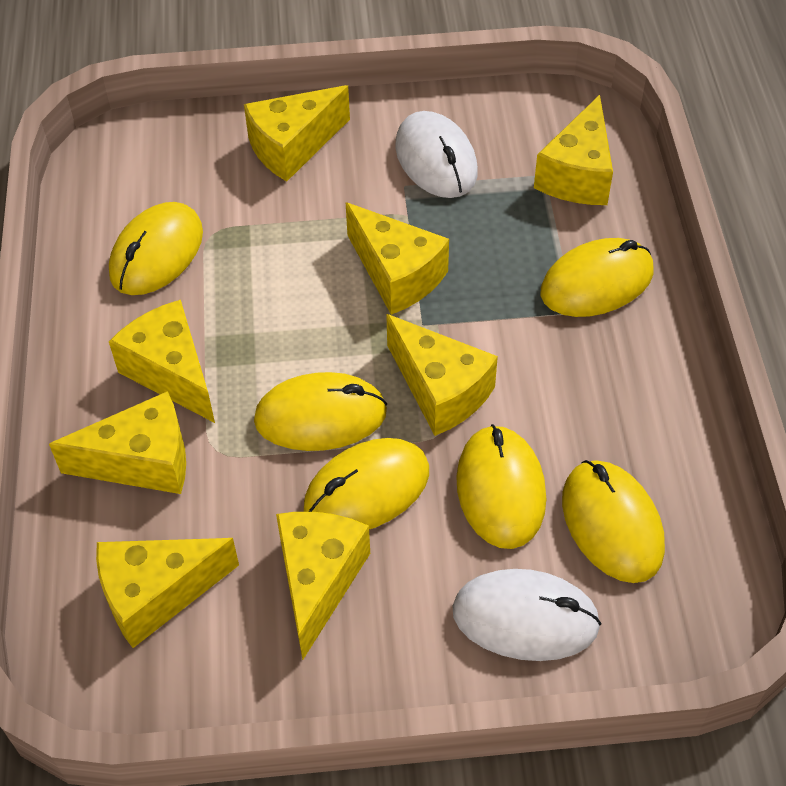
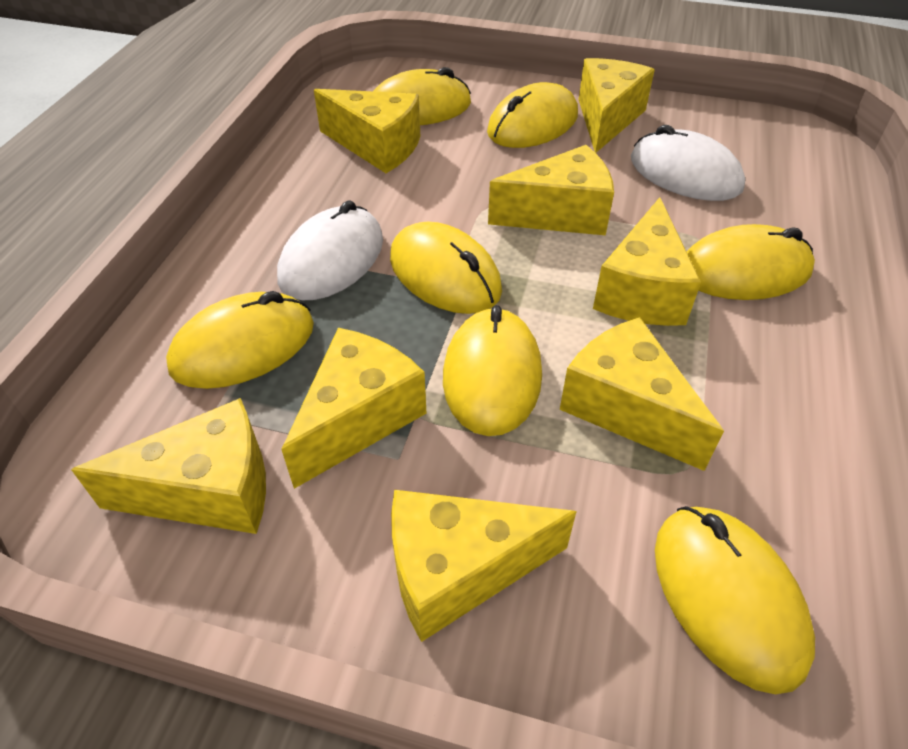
yellow mouse: [109,202,203,295] [254,372,387,451] [304,438,429,529] [456,424,546,549] [540,238,654,317] [562,460,665,583] = 6 -> [166,291,314,389] [374,67,471,125] [390,222,502,314] [443,305,542,436] [487,82,578,148] [655,506,815,694] [687,224,815,300] = 7

